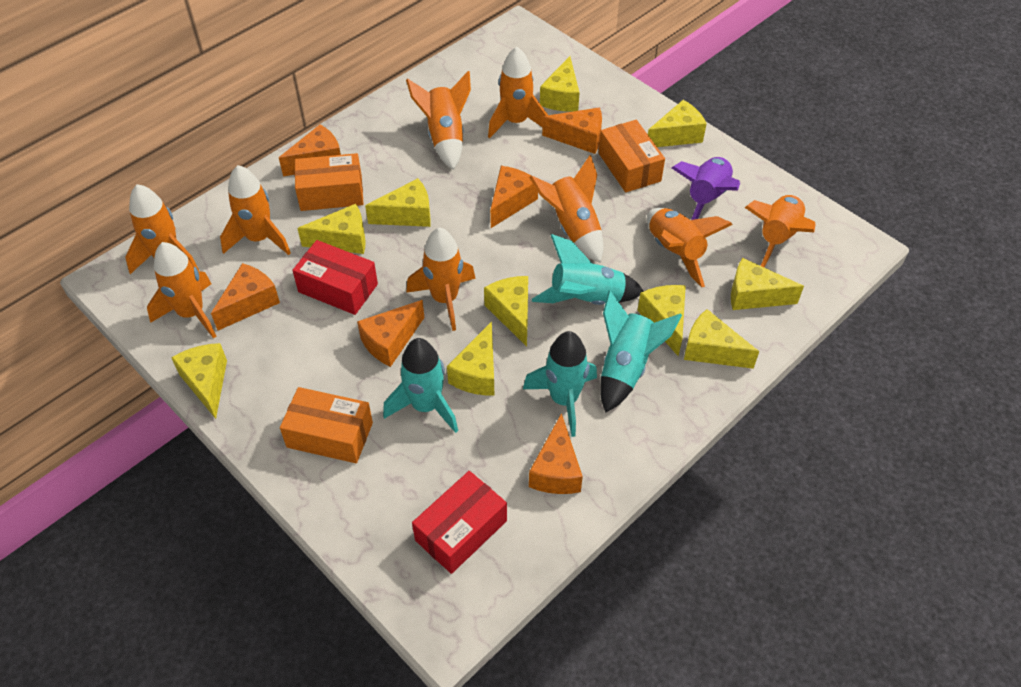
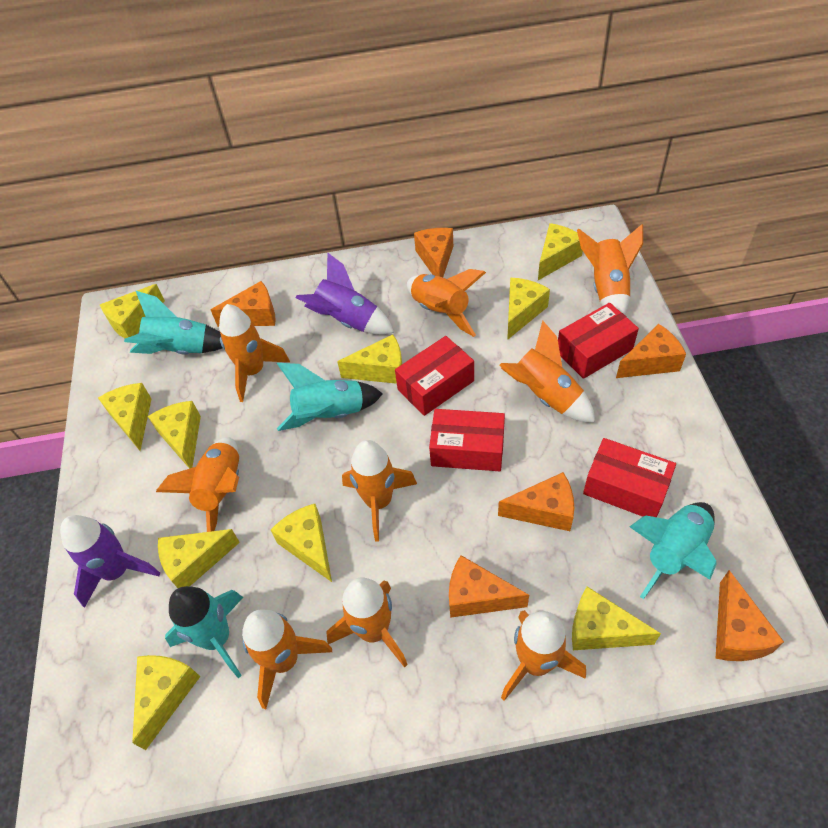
orange box: [280,387,373,463] [295,153,364,211] [598,120,665,192] = 3 -> none = 0
purple rocket: [672,157,740,220] = 1 -> [60,515,160,608] [296,253,394,335] = 2
red box: [292,240,378,315] [412,471,507,574] = 2 -> [395,336,474,416] [429,409,505,471] [558,303,639,379] [583,438,676,517] = 4

